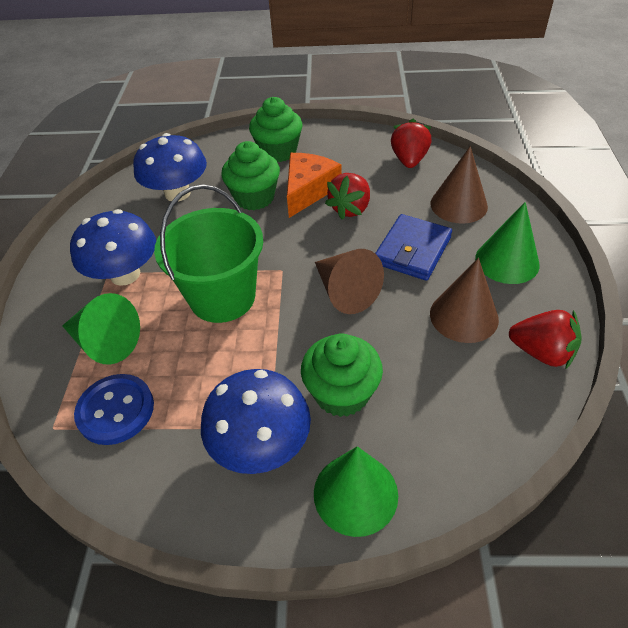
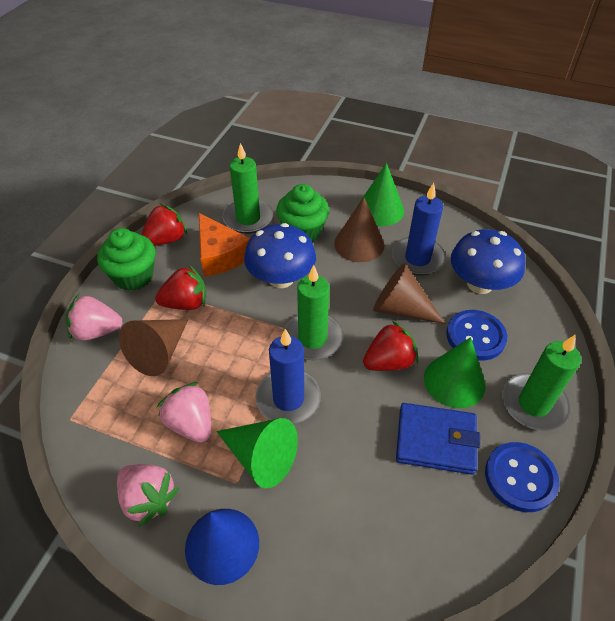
blue button: [74,374,154,445] = 1 -> [446,310,507,361] [485,442,559,512] = 2
blue candle: none = 0 -> [255,329,322,424] [391,183,446,276] = 2
blue cone: none = 0 -> [185,509,259,585] = 1
blue mushroom: [70,209,156,286] [133,133,207,201] [201,369,311,474] = 3 -> [244,223,316,288] [451,229,525,294] = 2
green bucket: [154,184,263,323] = 1 -> none = 0
green candle: none = 0 -> [223,143,273,234] [283,265,343,360] [502,335,581,431] = 3
green cupcake: [221,141,280,210] [249,97,303,162] [301,334,383,417] = 3 -> [97,228,155,291] [276,184,329,242] = 2
pink strawberry: none = 0 -> [66,294,123,341] [117,464,179,527] [157,382,211,443] = 3

